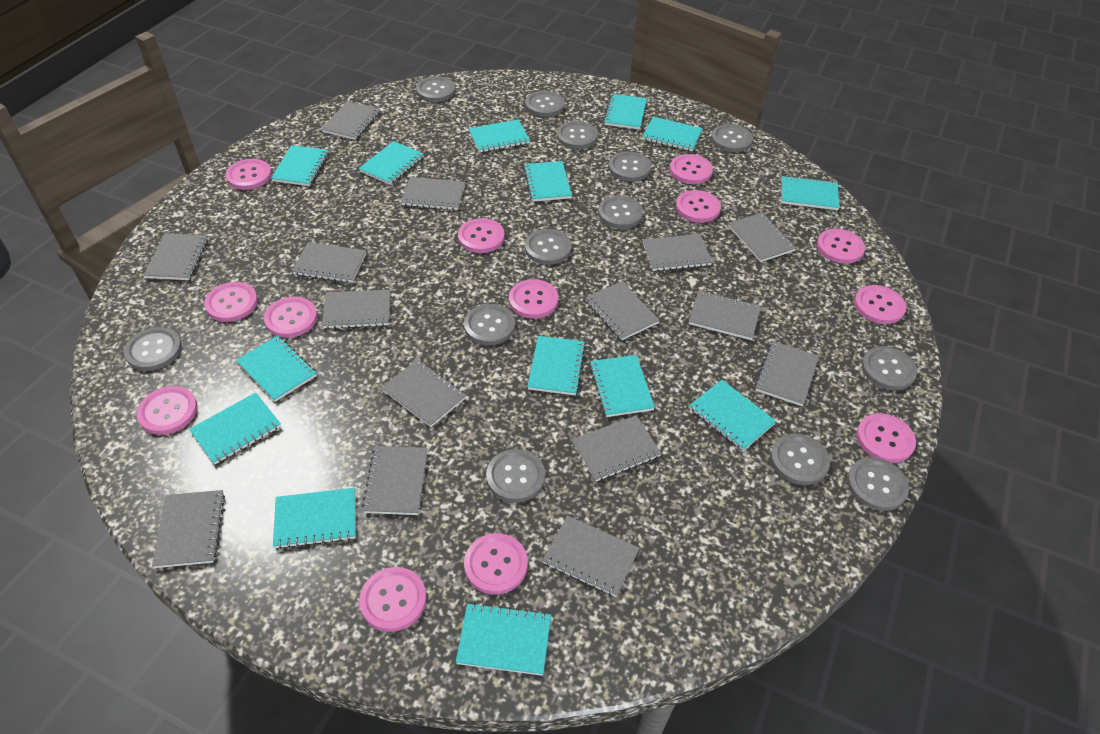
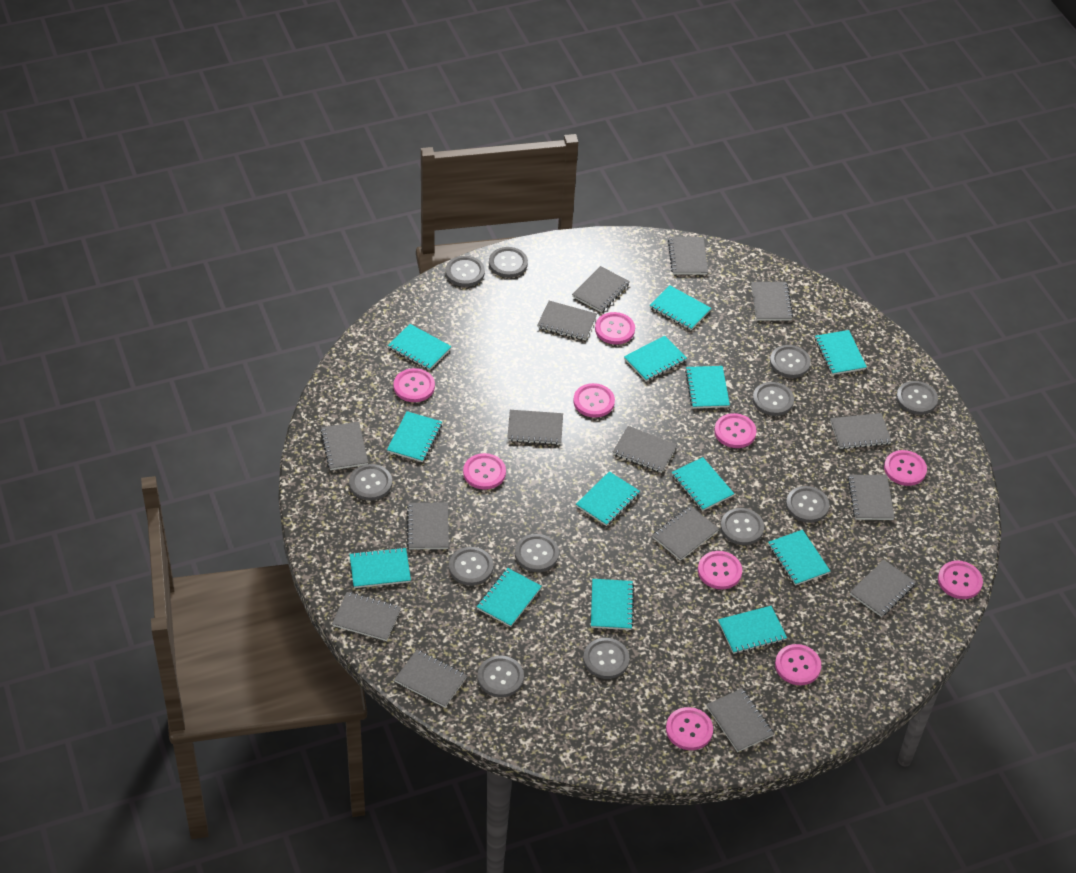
grey button: [124,327,182,371] [416,77,455,102] [464,304,515,345] [486,449,545,503] [525,91,565,117] [525,229,572,265] [557,121,598,149] [598,196,643,229] [608,151,651,181] [711,124,753,152] [770,434,830,485] [847,457,909,511] [861,346,917,390] = 13 -> [349,464,392,501] [446,256,485,287] [449,547,493,586] [478,656,524,697] [489,247,528,278] [515,534,559,572] [583,638,629,679] [720,508,764,545] [753,382,794,416] [770,345,811,378] [786,486,829,523] [896,381,938,415] = 12
pink button: [137,386,198,435] [204,282,258,322] [226,159,272,190] [264,297,317,338] [359,567,426,632] [458,218,505,253] [464,533,528,595] [509,279,558,319] [670,154,713,184] [676,190,721,223] [817,229,865,264] [854,285,906,324] [856,413,916,463] = 13 -> [394,368,435,402] [463,453,506,490] [573,383,615,418] [595,312,635,344] [666,707,713,750] [698,551,742,589] [714,413,757,448] [775,644,821,685] [884,450,927,486] [938,561,983,599] = 10
turquoise notebook: [189,392,281,465] [236,336,317,402] [271,145,328,186] [273,488,356,549] [359,141,424,185] [456,603,551,676] [469,119,530,153] [523,161,572,202] [527,336,586,396] [589,355,655,417] [603,94,647,130] [642,117,703,151] [689,380,776,451] [781,176,840,210] = 14 -> [350,547,411,588] [387,411,442,462] [388,324,452,370] [477,568,542,627] [576,471,640,526] [591,579,634,630] [624,336,687,381] [649,285,711,330] [672,457,734,511] [685,366,730,408] [718,606,787,654] [768,530,830,586] [815,330,867,375] = 13

